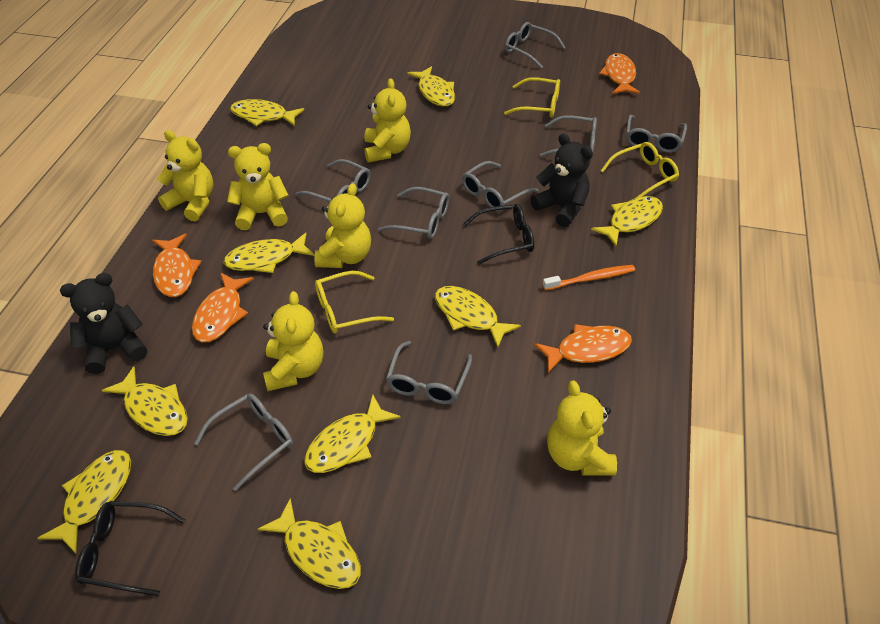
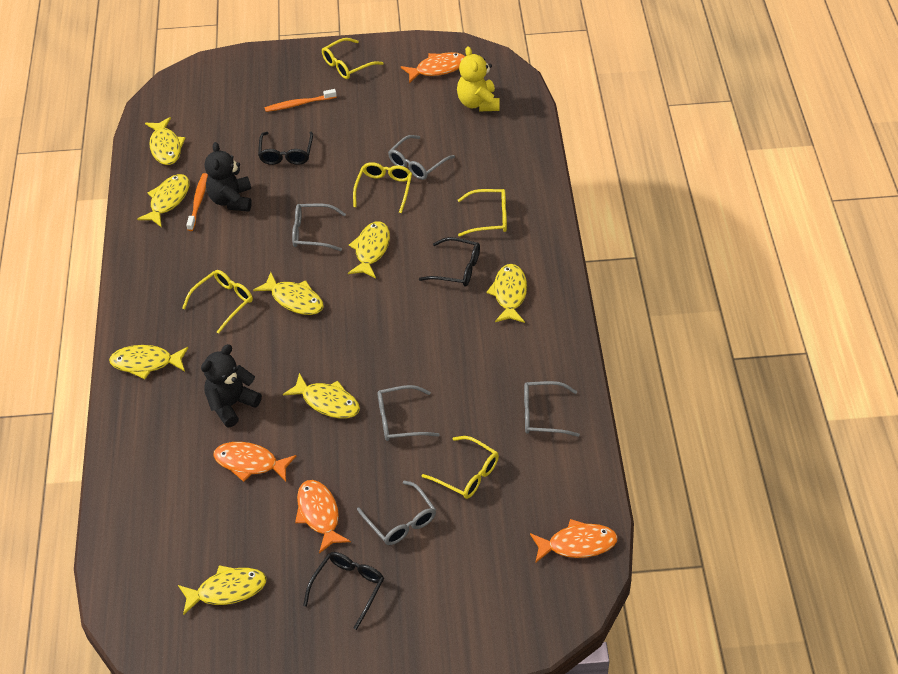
black glasses: [75,501,185,596] [463,204,534,265] = 2 -> [258,132,313,165] [303,552,384,630] [419,237,480,287] = 3
grey glasses: [194,393,293,491] [295,159,371,202] [378,187,449,239] [386,341,472,404] [462,161,538,211] [505,22,566,69] [540,115,597,159] [626,115,687,153] = 8 -> [292,204,346,251] [357,481,436,545] [377,385,440,441] [388,135,455,180] [524,381,580,437] = 5
orange toothbrush: [543,265,635,290] = 1 -> [186,173,208,231] [264,89,337,112] = 2
yellow fish: [37,450,131,553] [102,367,188,436] [223,233,314,273] [230,99,304,126] [258,498,361,589] [304,395,401,473] [408,66,455,107] [435,286,521,348] [591,196,663,246] = 9 -> [109,345,188,379] [137,174,189,227] [145,117,186,165] [178,565,267,615] [253,272,324,315] [283,373,360,419] [348,221,390,278] [486,264,527,323] = 8
yellow glasses: [315,271,394,333] [504,77,560,117] [601,142,679,198] = 3 -> [182,270,253,334] [322,38,383,79] [353,162,412,213] [422,436,499,499] [458,189,507,237] = 5
yellow teddy bear: [157,130,213,221] [227,143,289,230] [263,291,323,391] [314,183,371,268] [364,78,411,162] [547,380,617,476] = 6 -> [457,46,500,111] = 1

